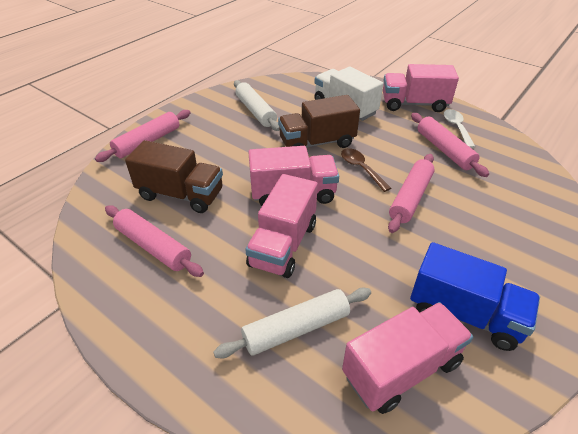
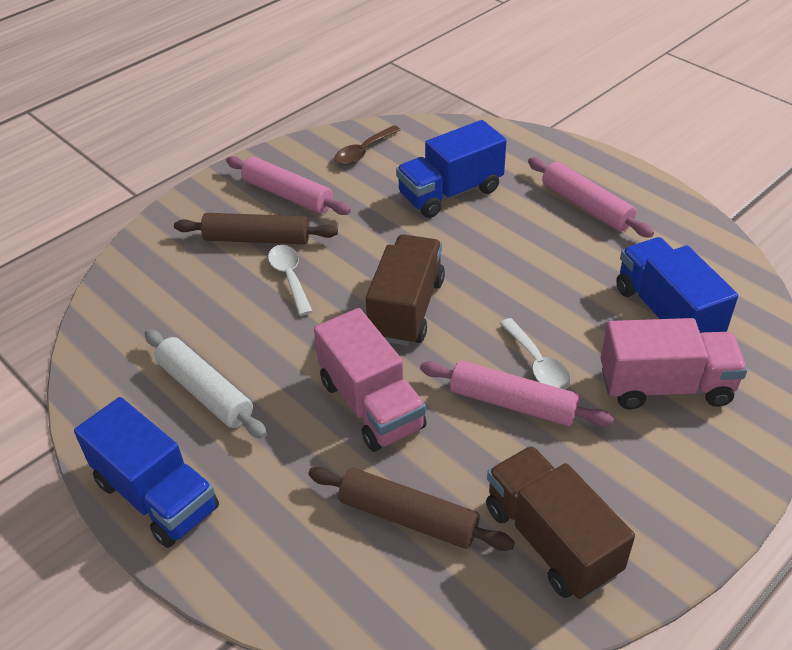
blue truck: [410,242,540,351] = 1 -> [74,397,219,548] [396,120,507,218] [616,237,738,333] = 3
brown rolling pin: none = 0 -> [174,213,338,244] [308,467,515,551] = 2
pink rolling pin: [95,110,191,162] [105,205,204,277] [388,154,435,233] [411,113,489,177] = 4 -> [226,156,351,215] [420,360,614,426] [528,158,654,238] = 3
pink truck: [245,174,318,278] [248,146,339,206] [342,302,473,414] [383,64,459,112] = 4 -> [314,308,427,452] [601,318,747,410] = 2
white rolling pin: [213,288,371,358] [234,80,280,131] = 2 -> [145,330,267,439] = 1
white spoon: [444,109,475,148] = 1 -> [268,245,313,316] [500,318,571,389] = 2
white truck: [314,67,383,121] = 1 -> none = 0

